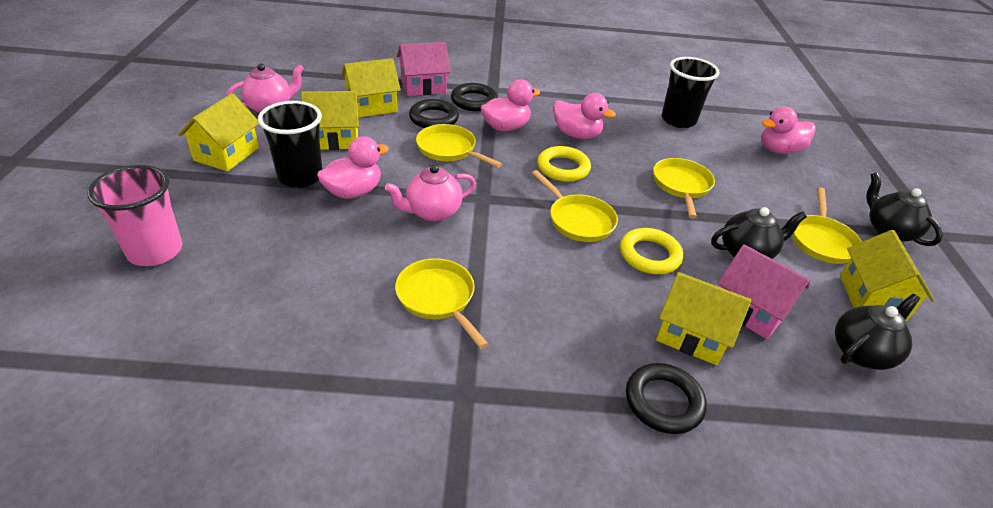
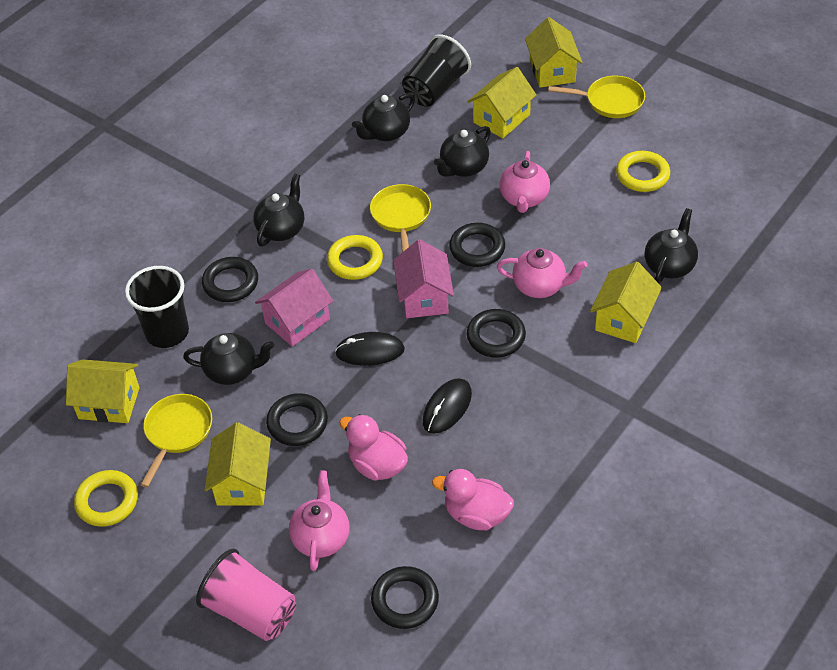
black mouse: none = 0 -> [335,332,405,366] [423,378,472,434] = 2
black ring: [409,99,459,128] [451,83,498,111] [626,363,707,434] = 3 -> [202,257,258,302] [266,393,328,446] [371,566,439,629] [449,223,505,267] [467,309,526,358] = 5
black teapot: [711,207,807,259] [835,294,920,370] [866,172,943,246] = 3 -> [183,333,274,385] [253,174,304,246] [352,93,415,141] [434,126,491,177] [645,208,698,284] = 5
pink duck: [317,136,389,199] [481,79,540,131] [553,93,616,139] [761,107,816,154] = 4 -> [339,414,408,481] [432,469,514,530] = 2
pink teapot: [227,64,304,113] [385,164,476,222] = 2 -> [289,471,349,571] [497,248,587,298] [500,151,550,213] = 3
yellow pan: [395,258,489,349] [416,124,502,168] [532,170,618,242] [653,158,715,219] [792,187,862,264] = 5 -> [140,394,212,487] [370,184,431,252] [548,76,645,118] = 3
yellow ring: [537,146,591,182] [620,228,683,274] = 2 -> [74,470,138,527] [327,235,383,280] [616,151,670,192] = 3

